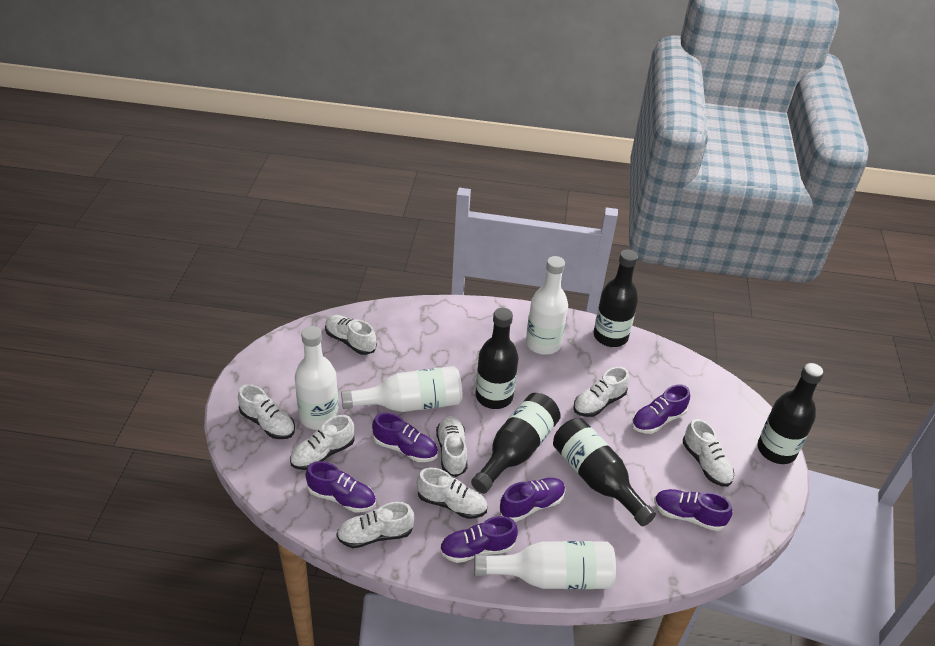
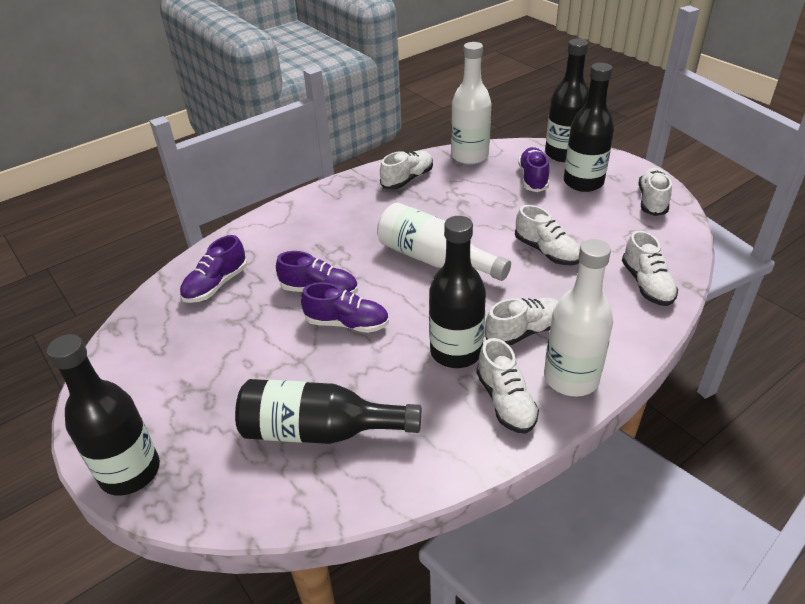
purple shoe: [305,461,376,513] [372,412,438,462] [440,516,518,563] [500,478,565,522] [632,385,690,434] [654,489,732,531] = 6 -> [180,235,247,303] [276,251,358,294] [301,282,389,333] [518,147,549,192] = 4
white bottle: [295,326,339,430] [341,366,462,412] [474,541,616,589] [526,256,568,355] = 4 -> [377,202,511,281] [451,42,491,165] [544,239,613,397] = 3
white shoe: [238,384,295,439] [290,415,355,470] [325,315,377,355] [336,502,414,548] [417,467,487,519] [436,416,468,477] [573,367,629,417] [683,419,734,487] = 8 -> [380,151,433,190] [476,338,539,434] [485,298,559,346] [515,205,580,265] [622,230,678,306] [638,168,672,216] = 6

